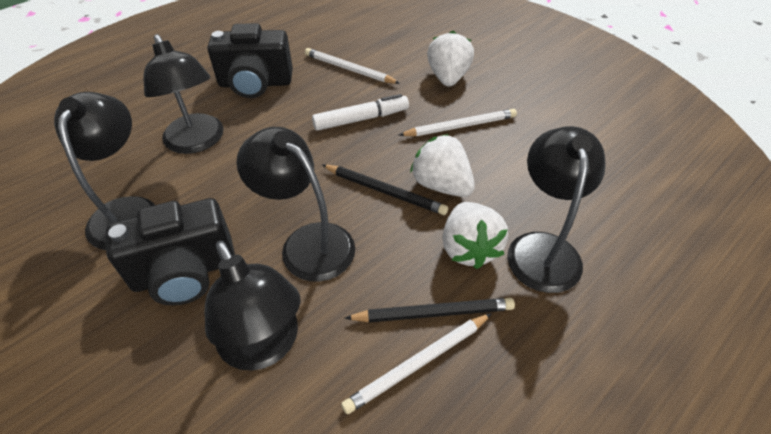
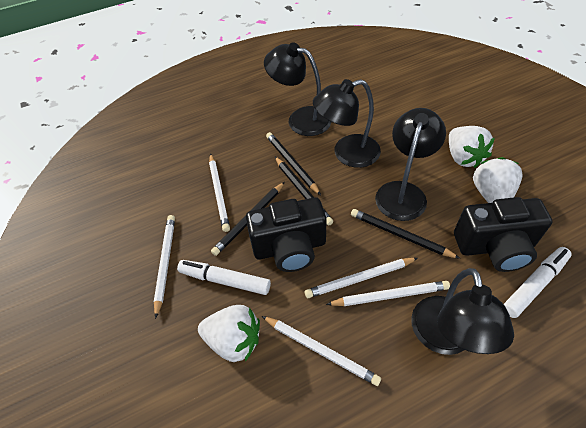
black lamp: [54,92,155,250] [144,34,223,154] [205,241,301,371] [236,127,355,282] [507,126,606,293] = 5 -> [264,42,332,136] [313,79,381,168] [375,108,446,221] [411,268,514,355] = 4
black pencil: [322,165,448,215] [345,298,515,323] = 2 -> [211,182,285,256] [266,132,321,195] [275,157,333,225] [351,209,460,259] = 4
white marker: [312,94,409,131] = 1 -> [177,260,271,295] [504,247,572,318] = 2
white pencil: [305,48,400,84] [341,313,492,414] [399,109,517,136] = 3 -> [154,215,175,319] [209,153,230,232] [262,316,381,386] [305,258,418,298] [326,281,450,306] = 5

